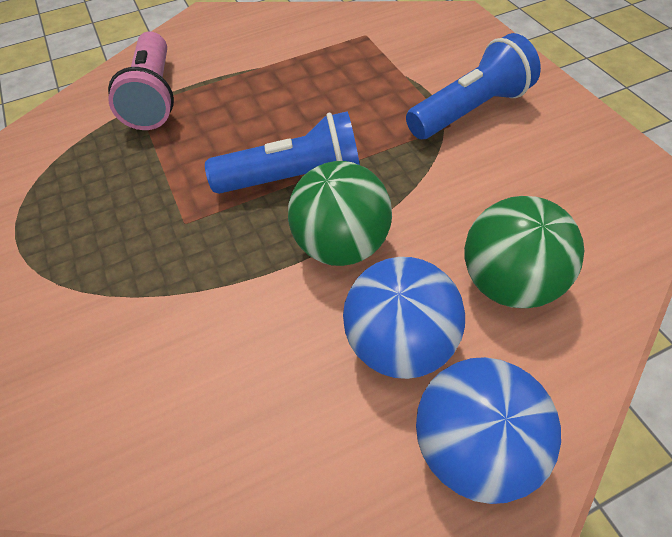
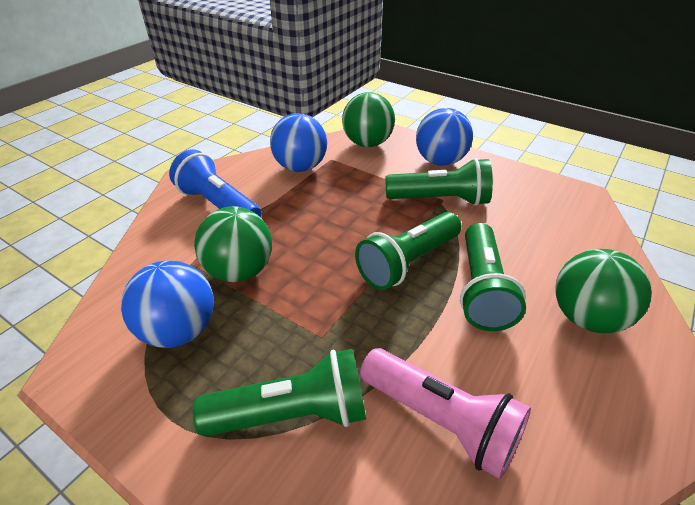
blue ball: [343,257,465,379] [416,357,561,504] = 2 -> [121,261,214,348] [270,113,327,172] [416,108,473,166] = 3
blue flashlight: [205,111,360,194] [406,33,541,139] = 2 -> [169,149,261,217] = 1
green ball: [288,161,392,266] [464,196,584,308] = 2 -> [194,206,272,282] [342,92,395,147] [555,249,652,333] = 3
green flashlight: none = 0 -> [193,349,366,437] [355,212,461,290] [385,158,493,206] [460,223,526,331] = 4

